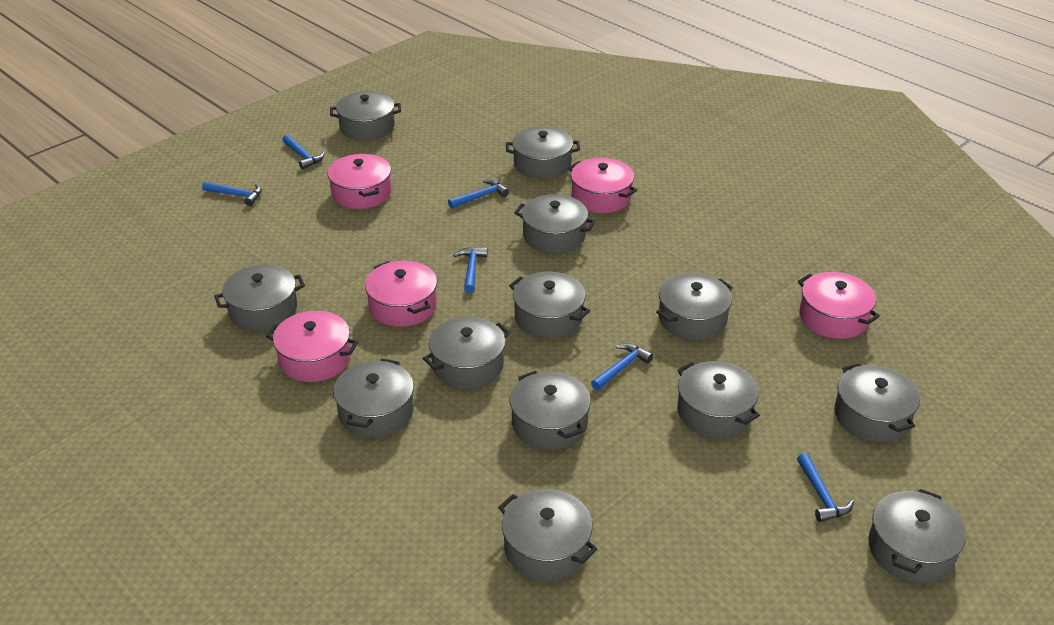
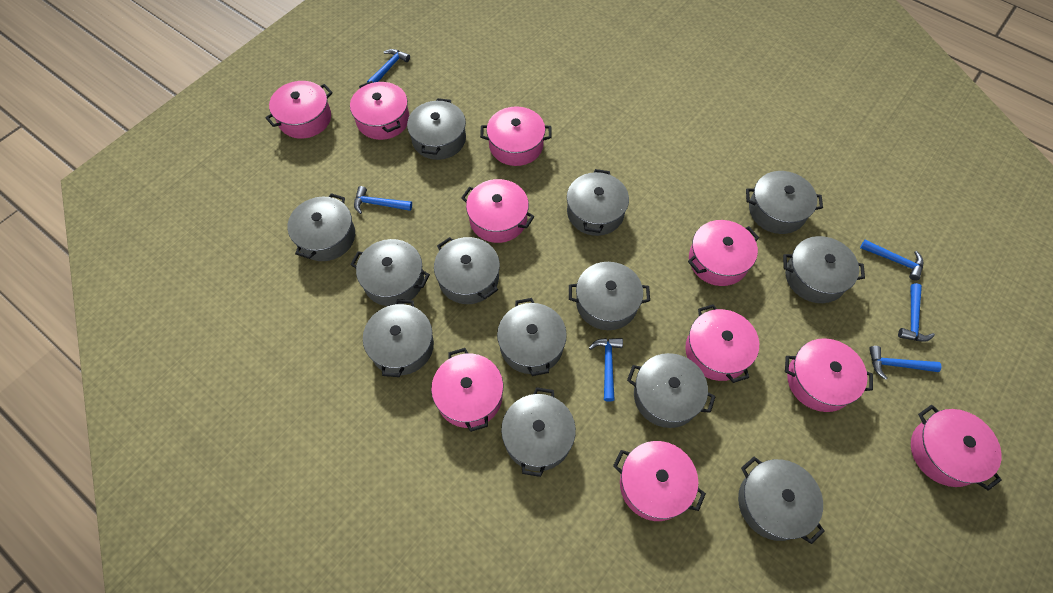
pink pot: [266,311,358,382] [328,154,391,209] [365,261,437,327] [568,158,637,213] [798,272,880,339] = 5 -> [265,81,333,139] [350,81,409,140] [431,348,503,432] [461,179,535,243] [480,106,552,166] [613,441,706,521] [685,304,759,383] [688,220,759,286] [785,338,873,412] [911,405,1002,491] = 10

